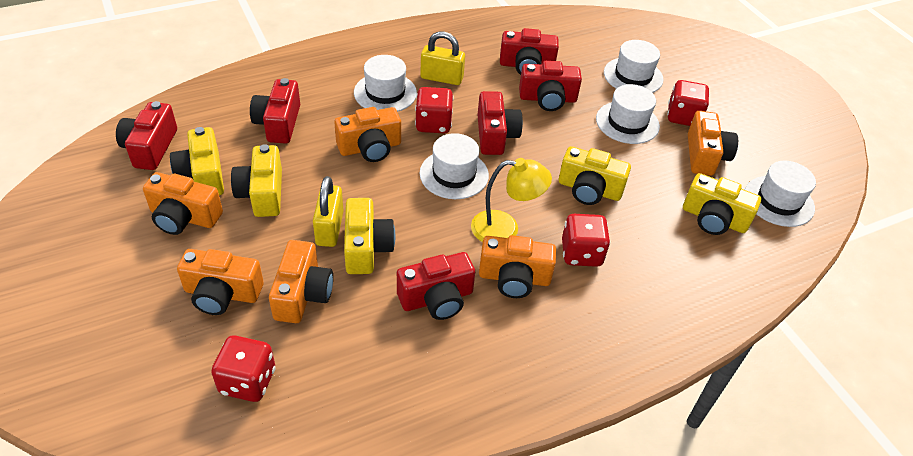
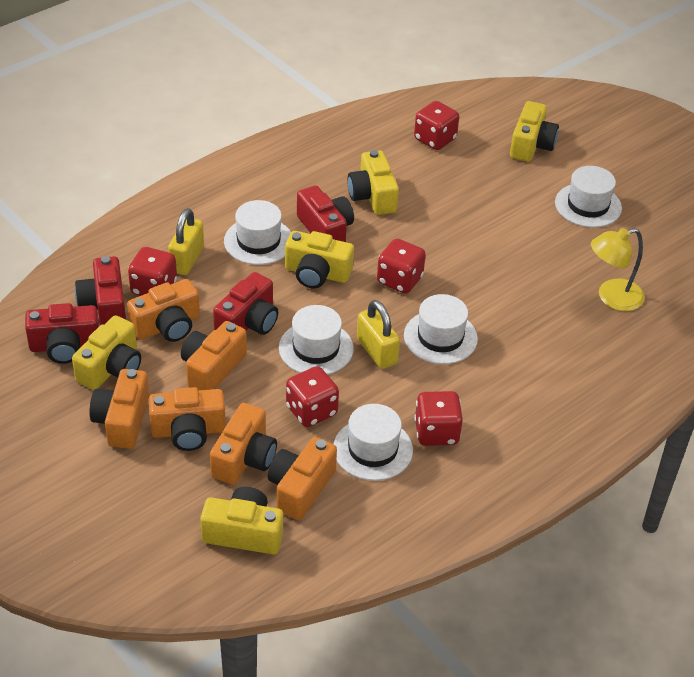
red camera: [116,101,177,170] [250,78,300,144] [397,252,475,320] [478,91,523,155] [500,28,559,75] [519,61,582,111] = 6 -> [25,303,99,364] [75,256,126,325] [213,272,278,335] [297,185,354,242] = 4
red dice: [211,335,275,402] [415,87,454,133] [562,214,610,267] [667,80,710,126] = 4 -> [128,247,177,296] [286,366,339,427] [377,239,426,294] [414,101,459,150] [414,391,463,446] = 5

